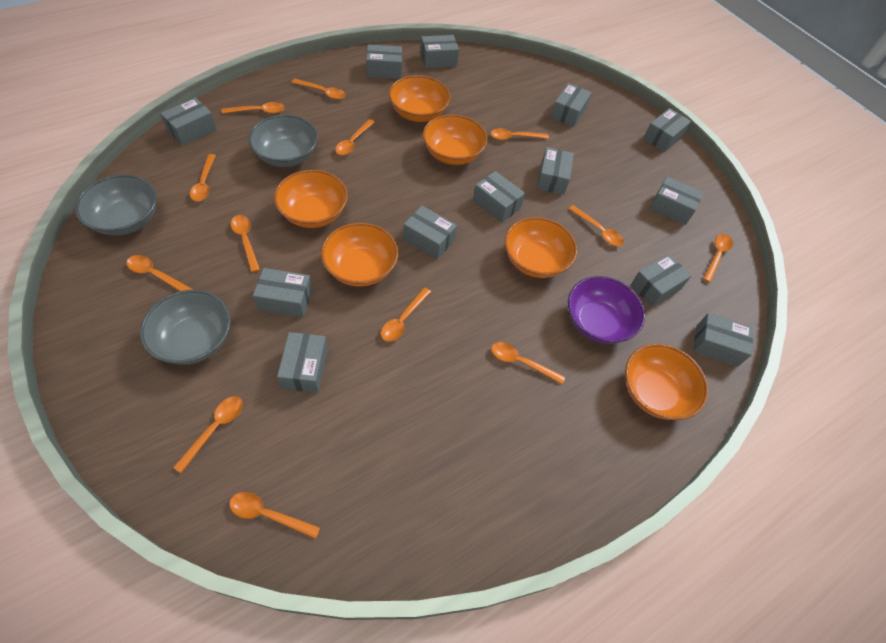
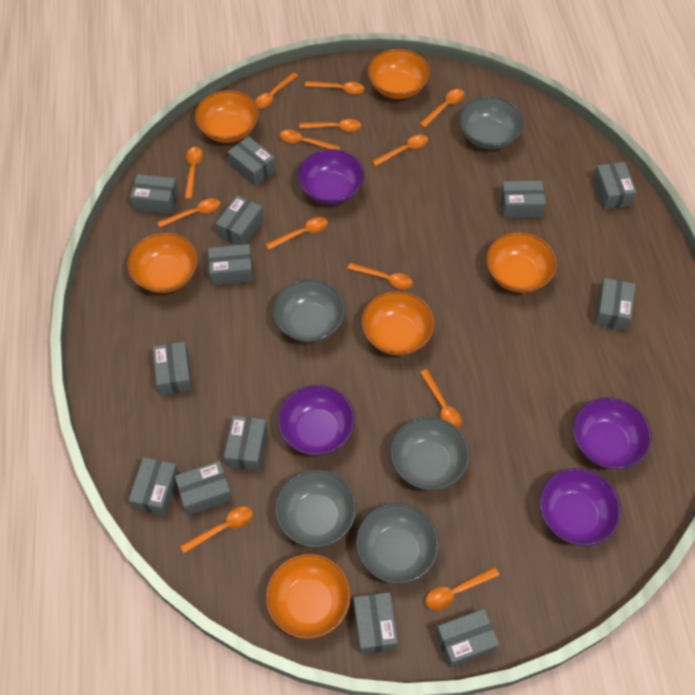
grey bowl: [75,174,157,235] [140,290,231,365] [249,115,318,167] = 3 -> [273,279,345,343] [275,470,356,547] [356,503,439,584] [391,417,469,490] [459,96,524,149] = 5
purple bowl: [568,276,645,344] = 1 -> [278,385,355,456] [298,149,364,205] [539,468,621,546] [573,397,652,469] = 4

